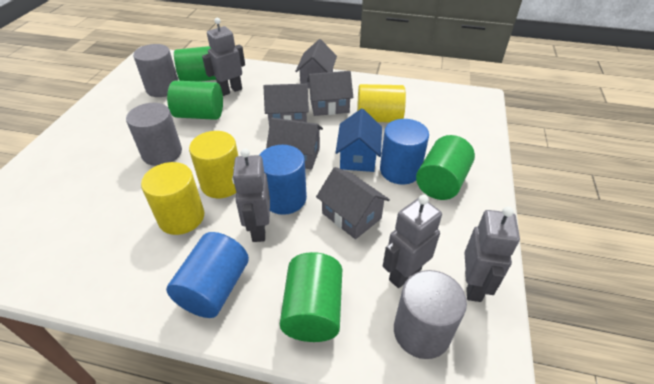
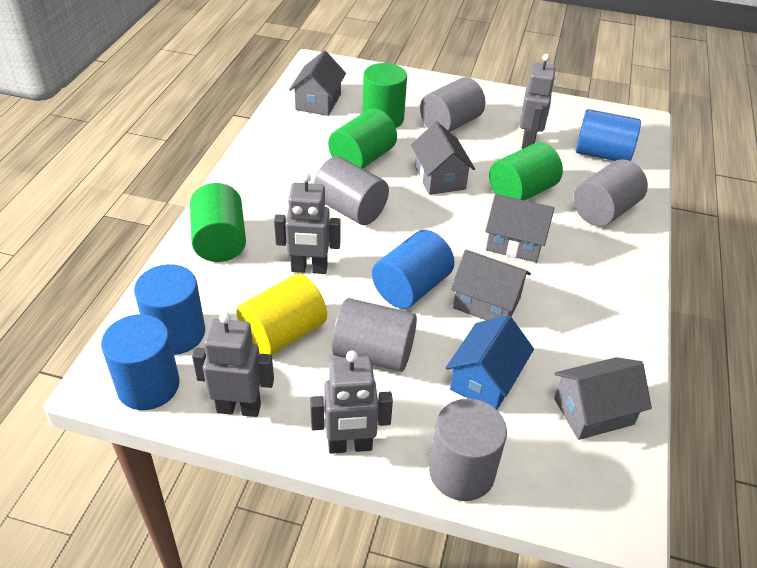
blue cylinder: [166,232,249,318] [260,145,307,215] [380,119,429,184] = 3 -> [101,314,180,410] [134,264,205,355] [372,230,455,309] [576,109,641,161] = 4
grey cylinder: [126,103,182,166] [133,44,178,97] [394,270,467,359] = 3 -> [314,157,389,225] [332,298,417,372] [420,77,485,132] [429,399,507,501] [573,159,648,226] = 5
yellow cylinder: [141,162,204,235] [189,131,238,198] [357,84,406,122] = 3 -> [237,274,327,355] = 1

